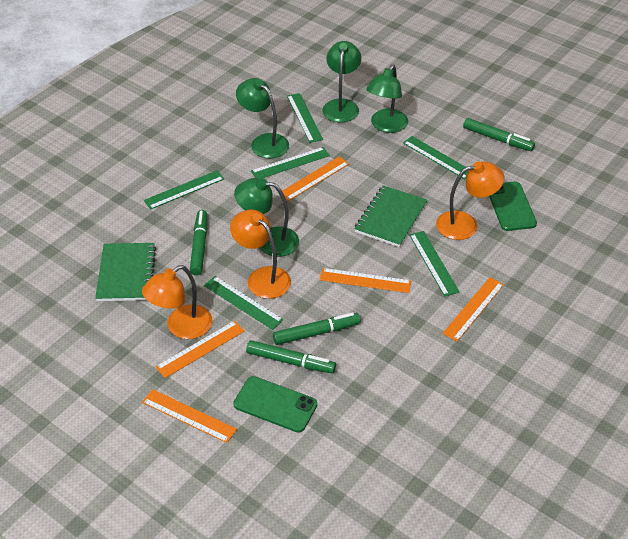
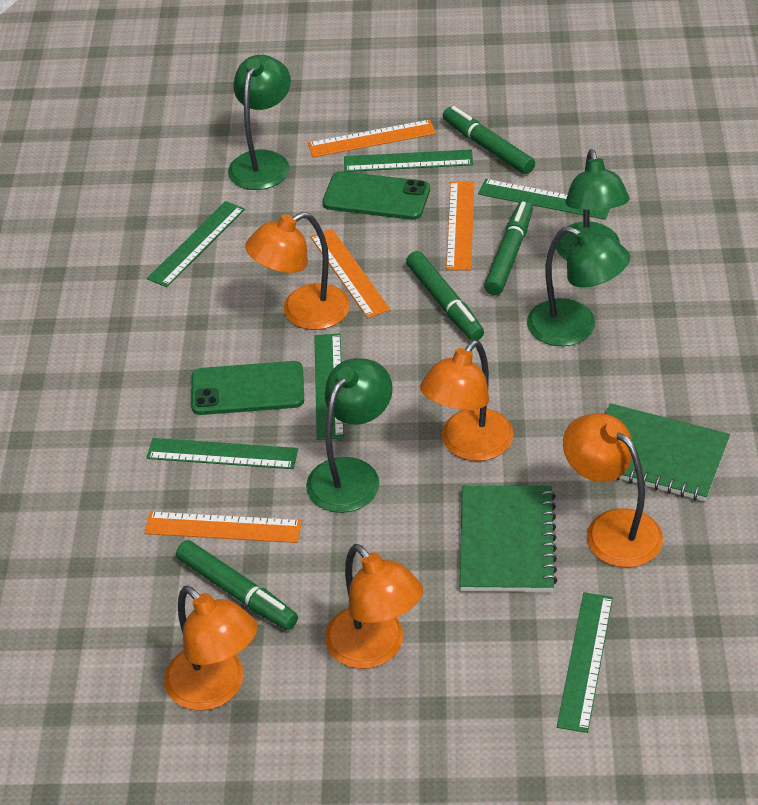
orange lamp: [142,265,212,339] [230,210,291,299] [436,162,505,240] = 3 -> [164,586,258,711] [245,212,350,330] [325,544,423,669] [420,340,514,461] [563,413,663,568] = 5
orange ruler: [142,389,237,443] [155,321,245,378] [278,156,349,201] [320,268,411,293] [443,277,504,341] = 5 -> [144,511,302,543] [308,120,436,157] [310,229,390,318] [446,181,474,270] = 4

